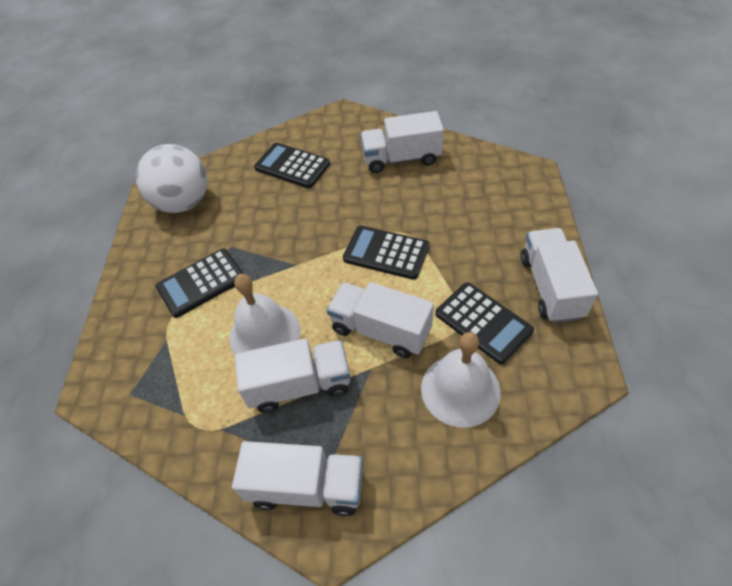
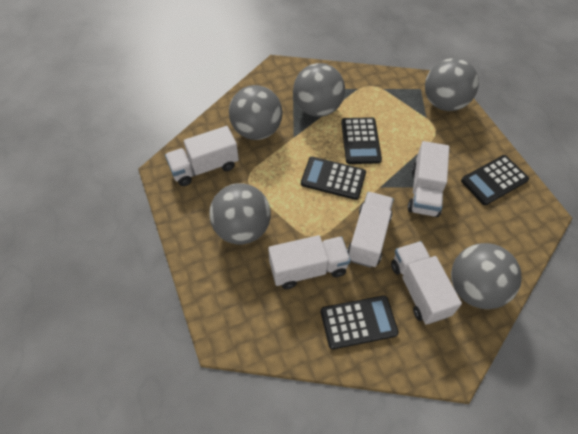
grey ball: none = 0 -> [209,183,271,244] [229,85,282,140] [293,63,345,117] [425,58,479,111] [451,243,522,309] = 5
white ball: [136,144,207,213] = 1 -> none = 0
white bell: [229,274,301,355] [421,332,501,428] = 2 -> none = 0

